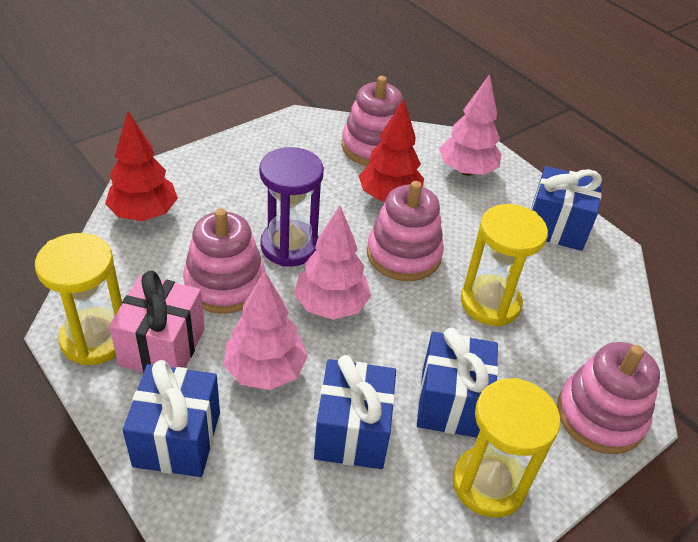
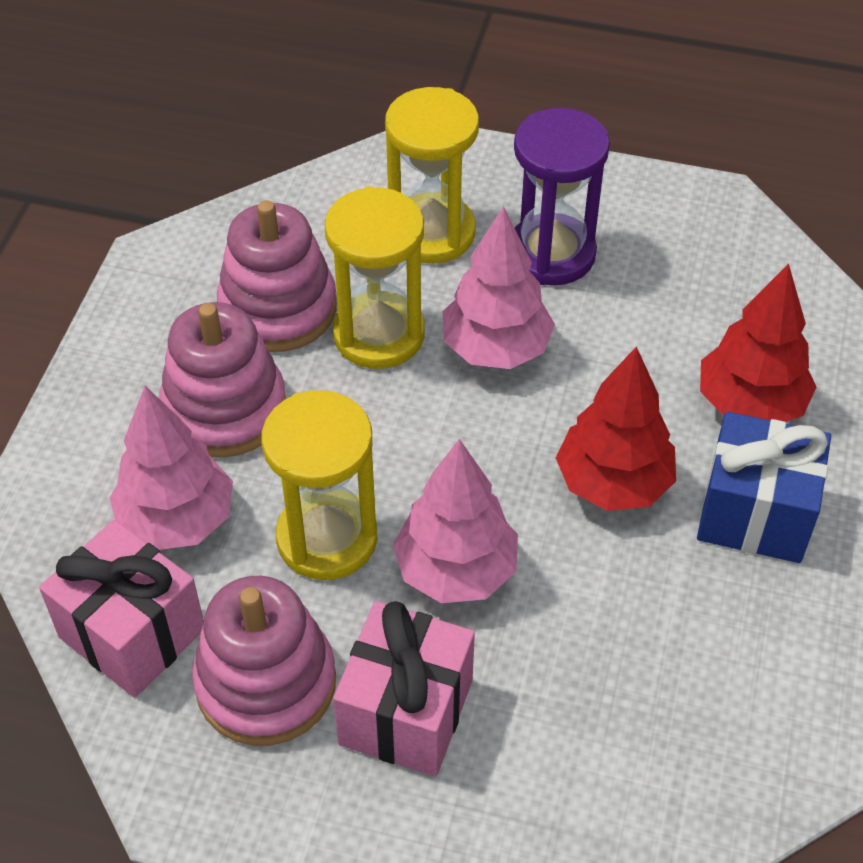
blue gift: [123,360,220,477] [314,355,396,469] [417,328,498,438] [531,166,602,251] = 4 -> [697,411,831,563] = 1
pink gift: [109,270,205,373] = 1 -> [39,520,204,698] [333,601,475,776] = 2
pink stacking toy: [183,208,265,314] [342,76,403,166] [367,181,444,281] [557,342,660,454] = 4 -> [160,302,286,458] [192,576,336,746] [217,200,337,352] = 3

